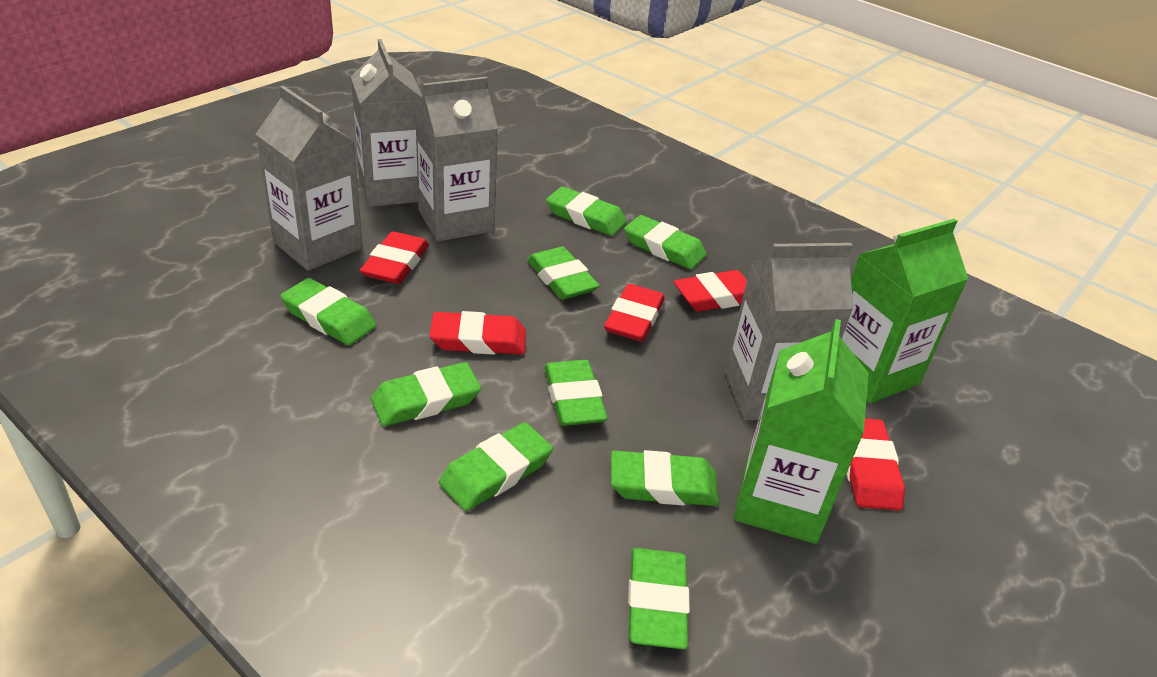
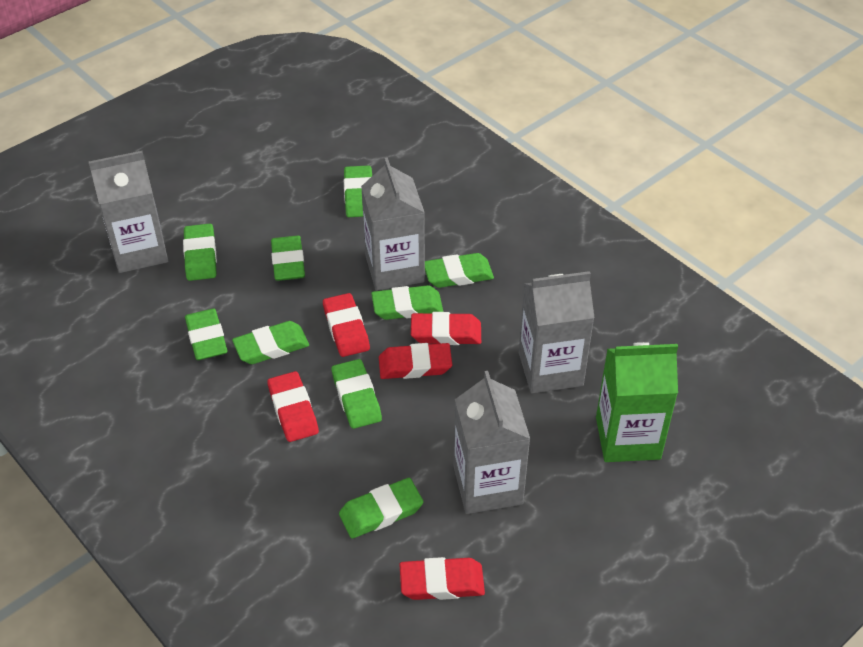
green carton: [734,319,869,544] [842,219,968,403] = 2 -> [596,342,678,462] = 1

